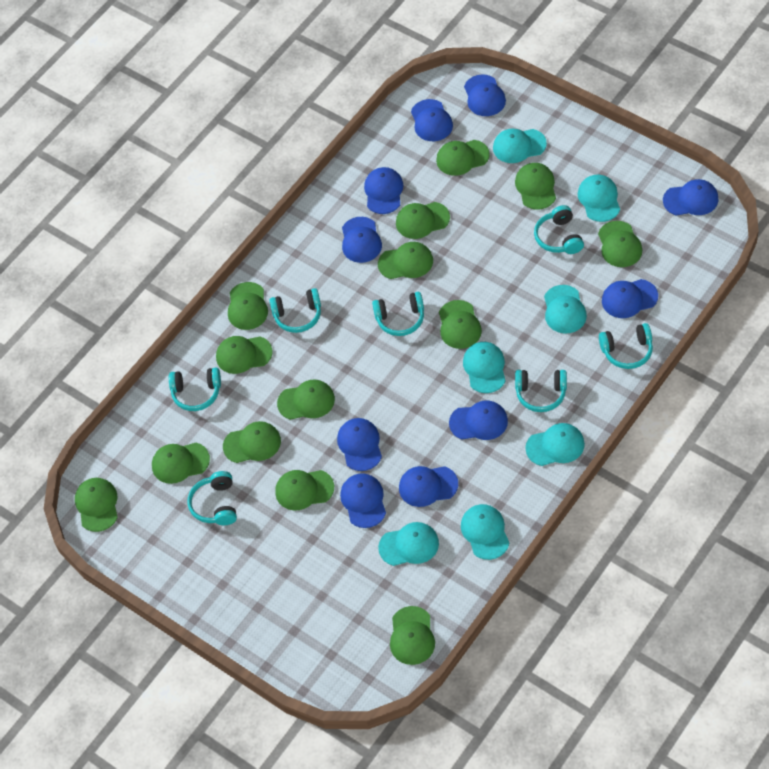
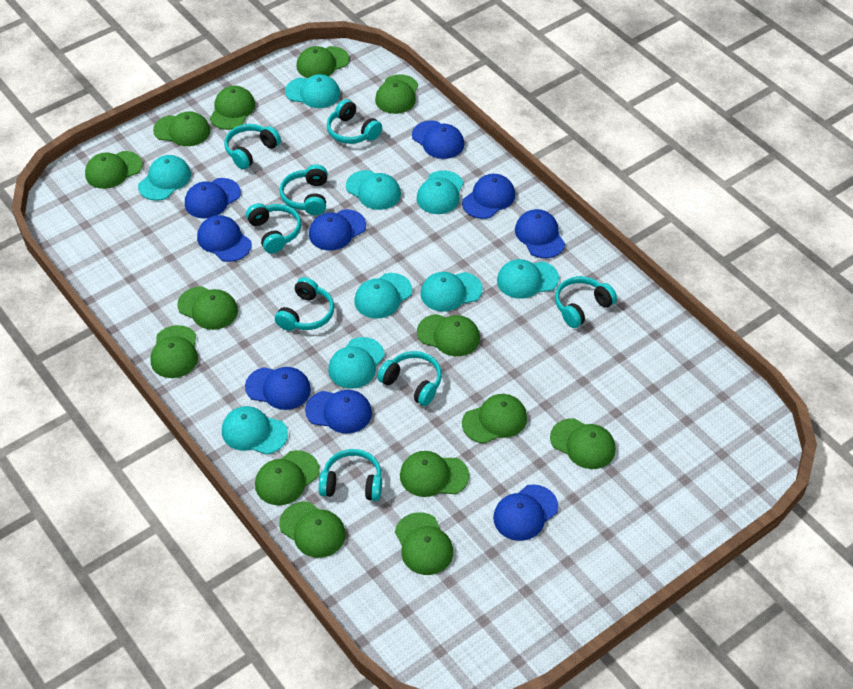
blue cap: [337,418,382,471] [340,473,386,528] [342,217,382,263] [364,167,404,214] [399,466,458,507] [411,99,453,141] [449,400,508,440] [464,74,506,116] [602,279,658,318] [663,179,719,216] = 10 -> [185,178,241,219] [197,215,252,262] [245,367,311,410] [305,390,372,434] [309,209,366,250] [412,120,464,159] [462,174,515,219] [493,484,558,541] [515,209,565,258] = 9
turquoise cap: [378,522,439,566] [461,504,509,560] [463,342,506,393] [493,129,547,163] [525,423,585,466] [544,285,587,334] [578,175,620,222] = 7 -> [138,155,191,201] [222,406,288,455] [285,74,340,108] [328,337,385,389] [346,170,401,210] [354,273,412,319] [417,170,464,214] [420,272,483,312] [497,259,559,299] = 9
turquoise headphones: [169,367,221,411] [187,471,237,525] [270,288,321,333] [372,292,424,336] [515,370,567,412] [534,205,584,254] [599,323,653,369] = 7 -> [224,124,281,169] [246,203,301,253] [275,277,334,331] [280,164,328,215] [319,449,382,501] [327,99,382,144] [377,351,442,406] [555,276,617,328] = 8

